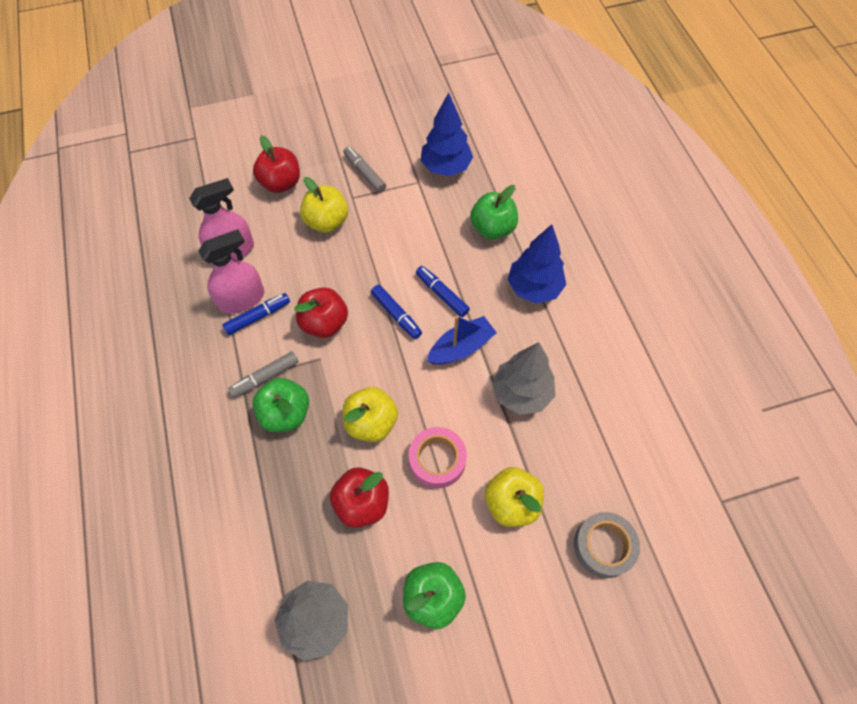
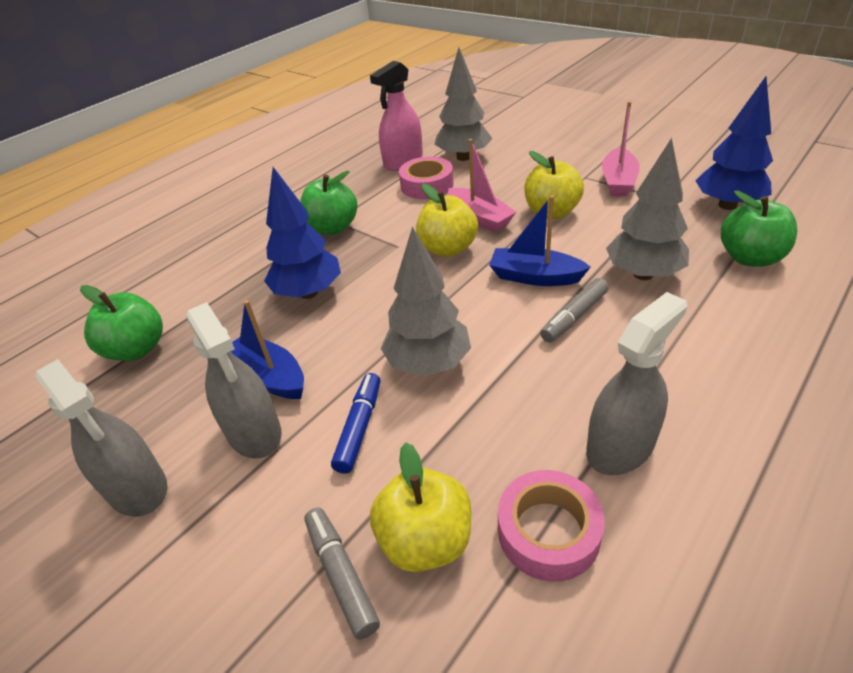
blue boat: [427,316,497,365] = 1 -> [231,300,304,399] [489,195,591,286] = 2
blue marker: [222,293,290,335] [371,285,422,339] [416,266,470,317] = 3 -> [331,373,380,474] = 1
grey spray bottle: none = 0 -> [35,359,167,517] [186,302,282,459] [586,292,687,475] = 3
grey tape: [574,512,640,578] = 1 -> none = 0
grey tree: [275,581,348,661] [492,342,555,415] = 2 -> [381,227,471,376] [434,48,493,161] [606,138,689,280] = 3
pink boat: none = 0 -> [448,139,516,233] [602,101,640,196] = 2
pink spray bottle: [189,178,254,260] [198,229,264,314] = 2 -> [370,61,423,171] = 1
pink tape: [409,427,467,488] = 1 -> [399,157,454,199] [498,470,605,582] = 2
red apple: [253,135,300,193] [294,287,348,338] [330,467,389,528] = 3 -> none = 0

